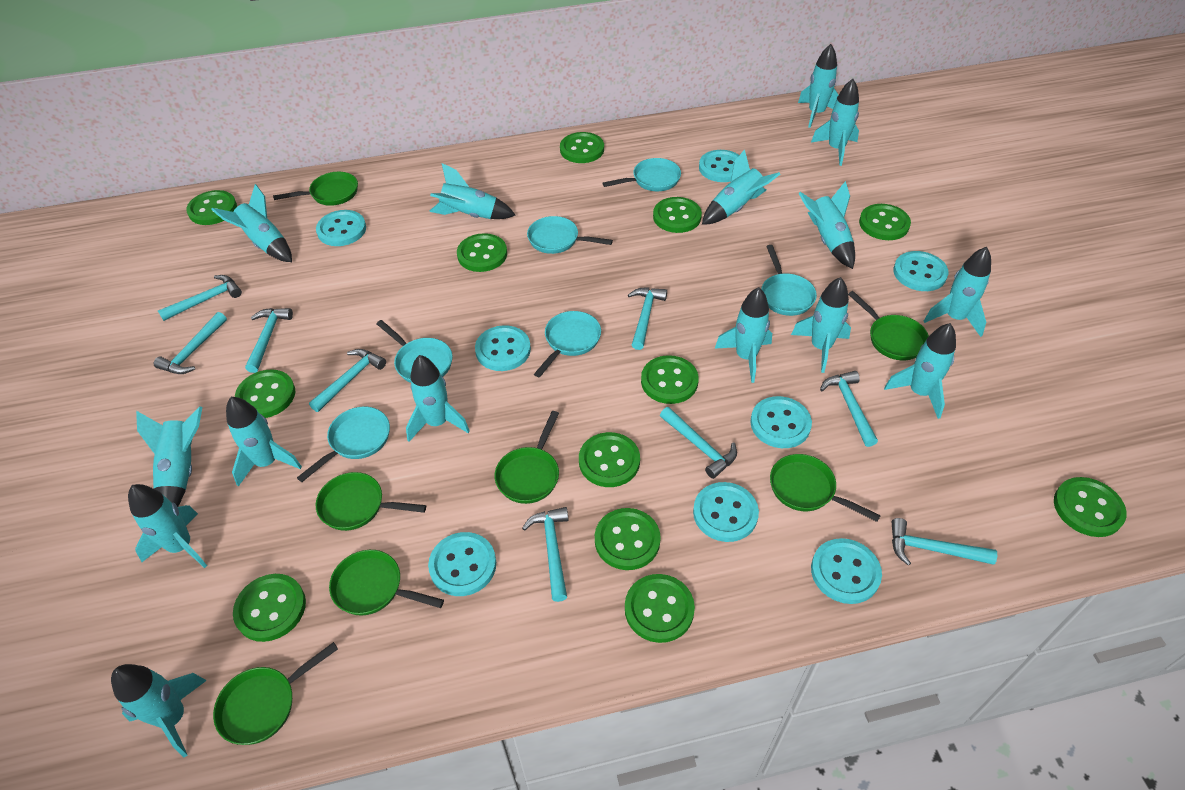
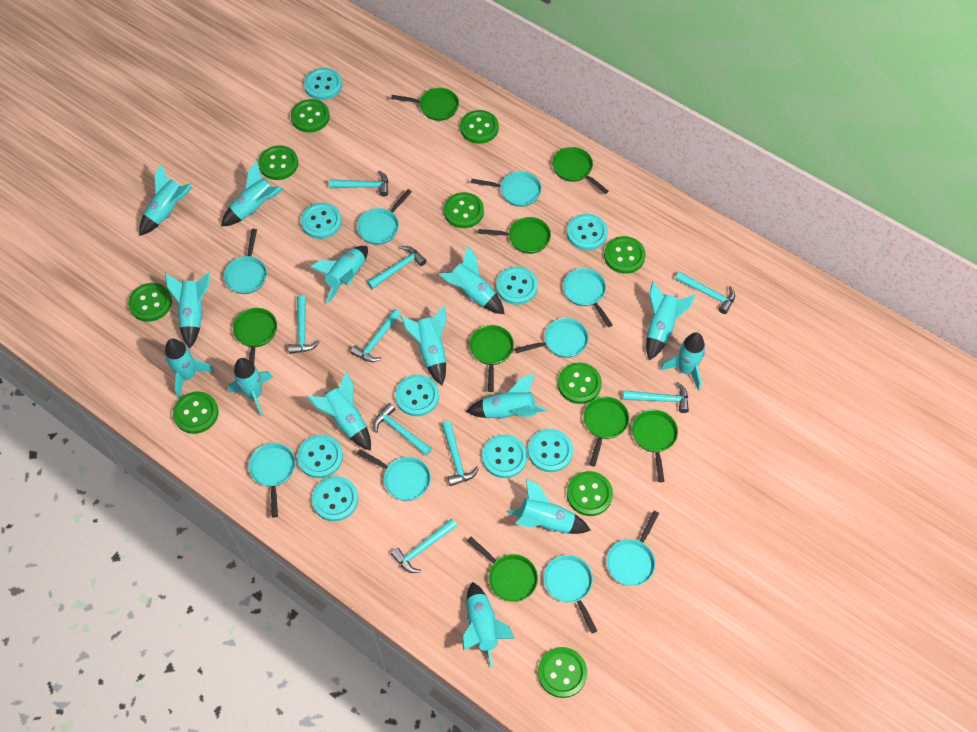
green button: [186,190,237,225] [233,574,306,642] [235,370,296,418] [457,233,507,272] [560,132,604,163] [579,432,640,487] [595,508,661,570] [625,574,695,643] [641,355,699,404] [653,197,702,233] [859,204,911,240] [1054,477,1127,537] = 12 -> [128,283,172,322] [173,391,219,434] [258,145,298,180] [291,99,330,133] [444,192,484,228] [460,110,499,144] [538,647,587,698] [558,362,602,404] [567,471,613,516] [604,236,646,274] = 10
green pan: [213,642,338,745] [273,172,358,206] [316,472,426,531] [329,550,444,615] [495,411,559,504] [770,454,881,522] [848,291,929,360] = 7 -> [233,308,277,364] [391,88,459,121] [467,537,538,602] [470,325,514,392] [478,217,551,254] [552,147,609,194] [583,396,629,467] [632,410,678,482] = 8
turquoise button: [316,210,366,246] [428,532,496,596] [475,325,531,371] [693,482,759,542] [699,150,739,182] [750,396,812,448] [811,538,882,604] [893,251,948,291] = 8 -> [297,435,343,478] [301,203,342,239] [304,68,342,100] [312,476,358,521] [395,375,439,416] [482,434,527,478] [496,266,538,305] [528,429,573,472] [567,214,608,250] = 9
turquoise pan: [297,407,390,482] [376,320,453,383] [527,216,613,254] [534,311,601,378] [603,158,681,191] [761,245,817,316] = 6 -> [224,229,267,294] [248,443,295,517] [357,189,412,245] [357,449,431,501] [471,171,542,207] [515,318,589,358] [544,555,597,633] [563,268,613,327] [607,511,659,586] = 9
turquoise rocket: [111,664,207,757] [128,484,207,568] [136,406,202,507] [211,184,292,262] [226,397,302,487] [406,355,469,442] [429,163,516,219] [702,150,780,225] [715,287,772,383] [791,277,851,373] [798,44,838,128] [798,181,855,269] [811,79,859,166] [884,323,956,419] [924,247,991,337] = 15 -> [139,164,192,236] [165,272,210,349] [165,339,214,398] [221,161,284,227] [228,358,273,417] [308,372,371,451] [311,246,368,304] [401,306,447,385] [439,246,505,314] [462,582,515,668] [466,374,547,419] [507,479,591,534] [646,281,696,361] [660,332,705,391] = 14

